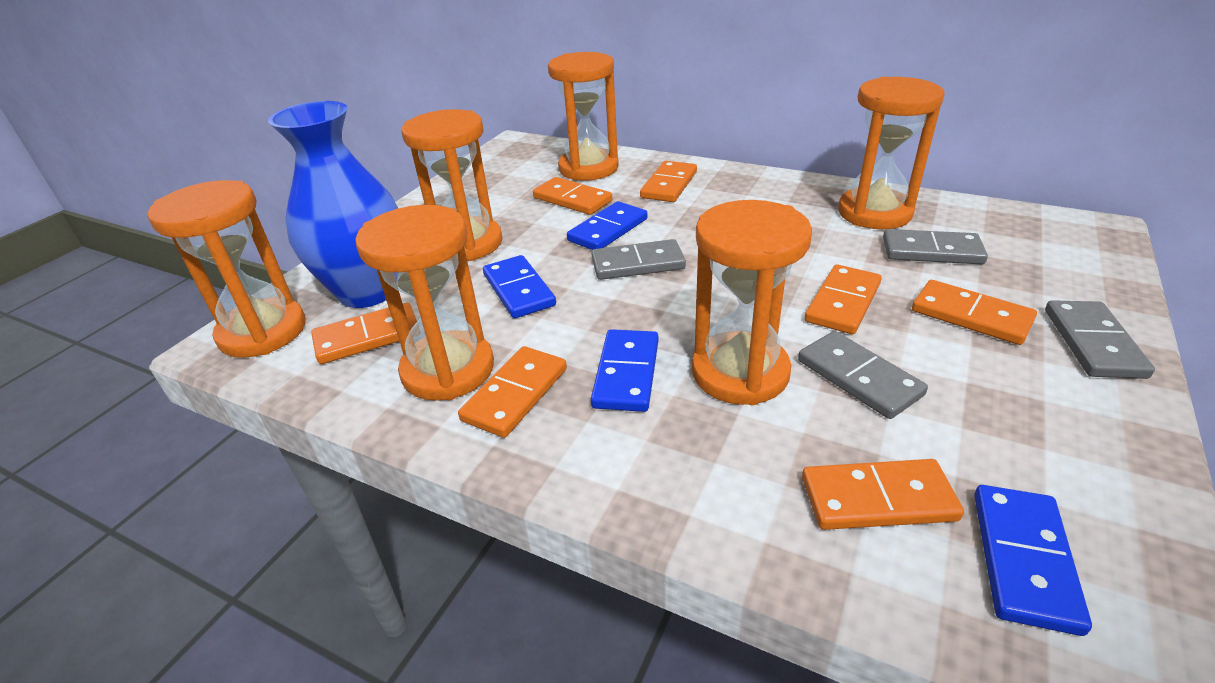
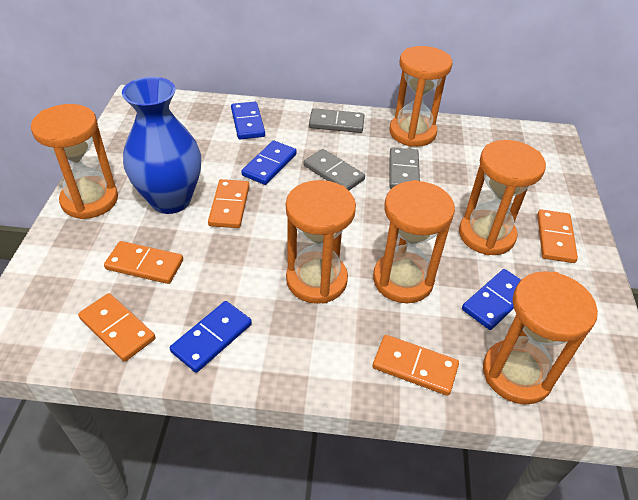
grey domino: [591,239,686,280] [798,331,928,419] [883,229,988,264] [1045,300,1155,379] = 4 -> [303,149,365,190] [309,108,365,133] [389,147,420,189] = 3
orange domino: [311,303,417,364] [458,346,567,438] [533,177,612,215] [640,161,697,202] [802,459,964,530] [805,264,882,334] [912,280,1037,345] = 7 -> [78,293,156,362] [104,241,183,284] [208,179,249,228] [373,335,459,396] [537,209,578,263] = 5

